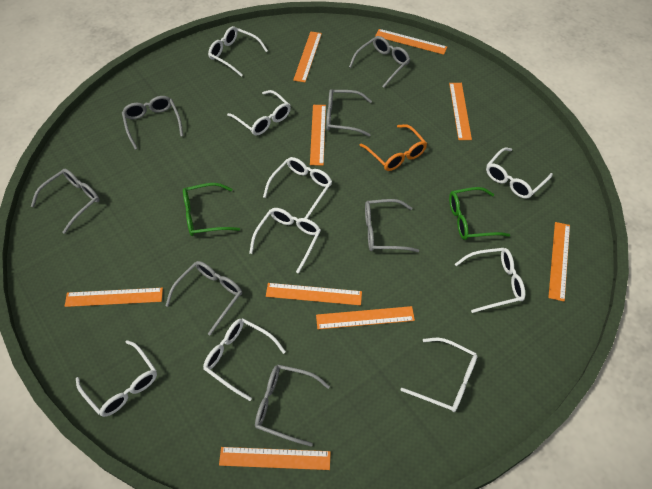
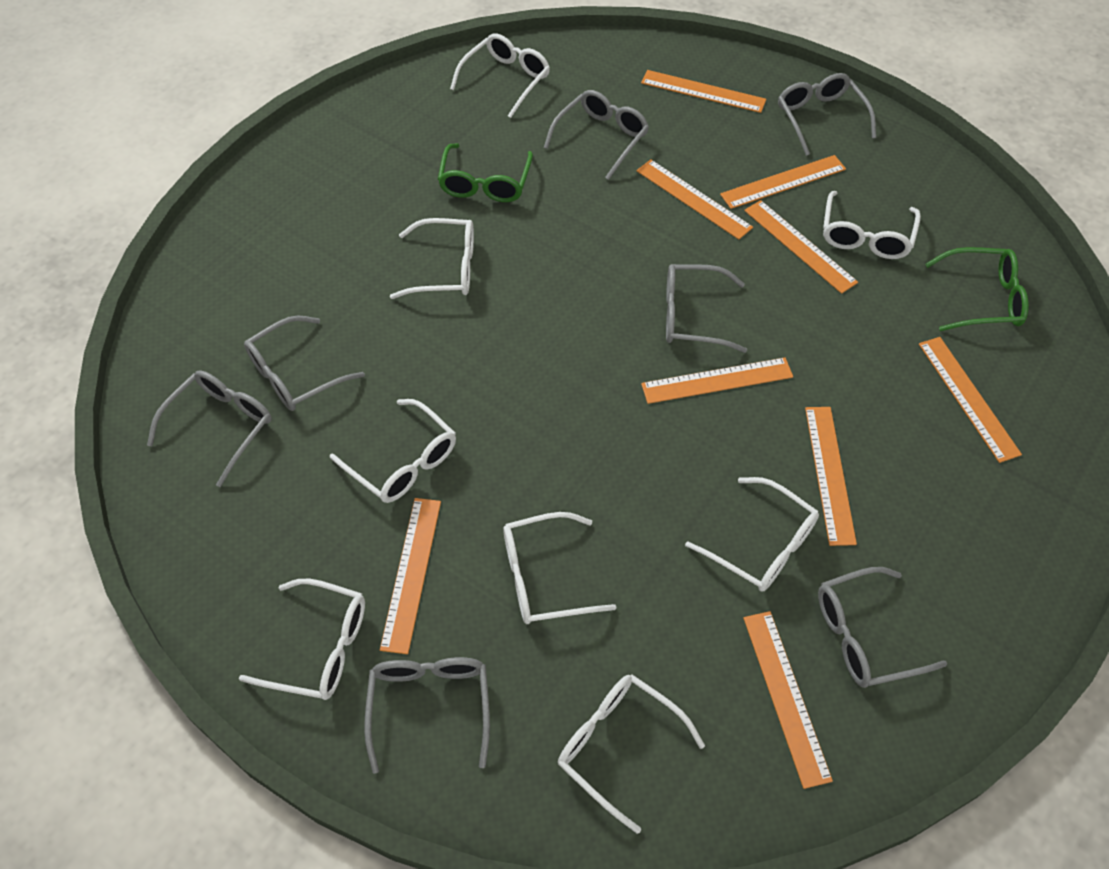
orange glasses: [359,124,427,171] = 1 -> none = 0
white glasses: [76,340,157,417] [203,318,286,401] [208,26,268,77] [227,90,291,136] [249,208,321,274] [263,157,332,219] [400,338,478,412] [455,248,525,313] [486,147,553,199] = 9 -> [239,579,365,700] [330,399,456,503] [390,218,474,299] [450,33,550,118] [503,512,617,624] [558,674,705,834] [685,477,819,592] [823,191,921,259] = 8

